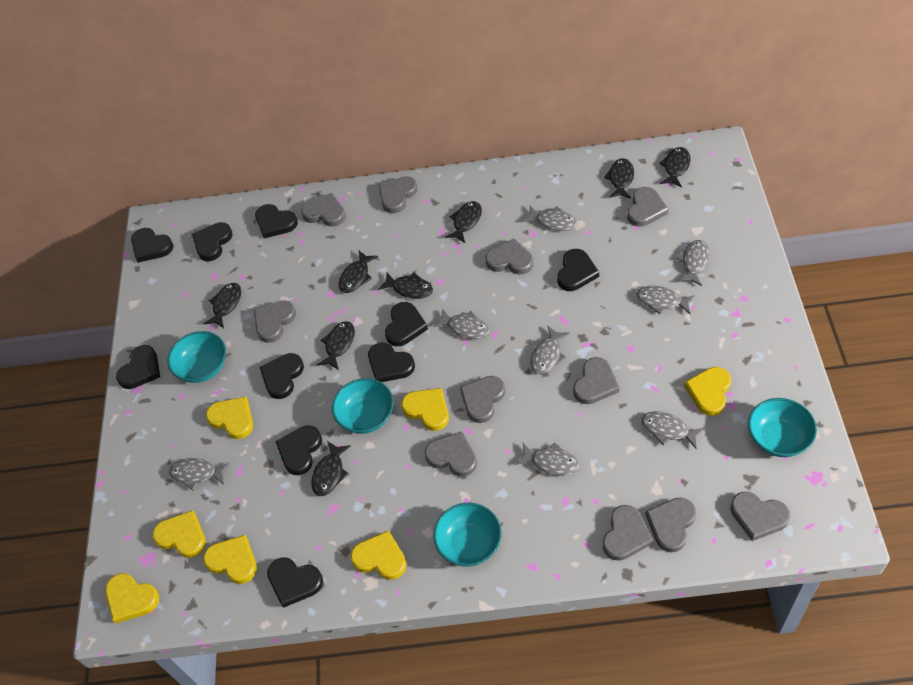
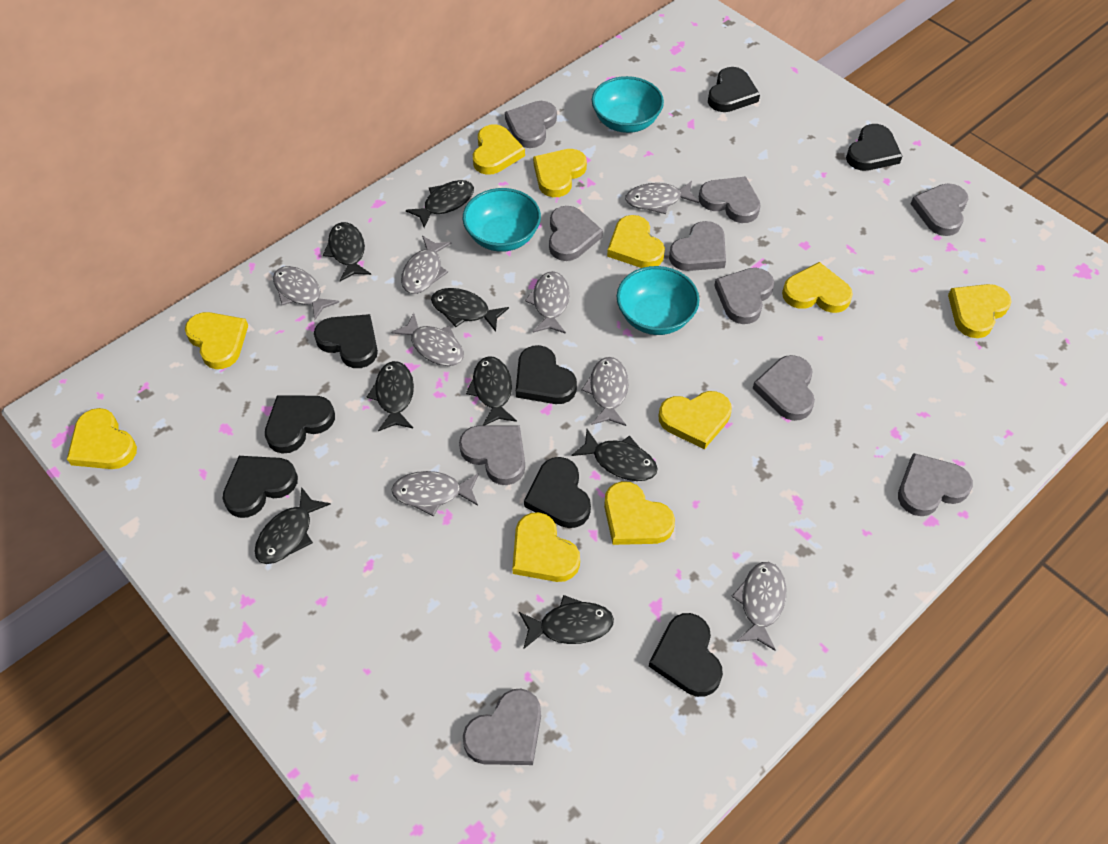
black heart: [116,345,160,389] [131,228,173,263] [192,222,233,261] [255,204,298,238] [260,353,304,399] [267,557,323,608] [275,425,322,475] [368,342,415,382] [385,302,428,346] [557,249,599,291] = 10 -> [222,456,298,518] [265,395,335,453] [314,314,378,368] [516,345,577,404] [524,457,591,528] [649,613,723,697] [708,67,760,112] [846,124,902,171] = 8
grey heart: [254,300,296,343] [301,193,346,227] [378,176,417,213] [425,432,477,477] [460,376,505,423] [486,238,533,275] [573,357,619,404] [603,505,653,561] [627,187,669,227] [645,498,696,552] [730,491,790,541] = 11 -> [459,425,525,485] [463,689,541,765] [505,101,557,148] [549,206,603,261] [669,221,726,271] [699,176,761,223] [714,268,774,324] [753,355,815,421] [898,453,973,516] [911,183,968,236] = 10
turquoise bowl: [167,331,226,383] [332,378,394,434] [433,503,501,566] [748,398,817,457] = 4 -> [463,188,541,252] [592,76,664,133] [617,266,699,335] = 3
yellow heart: [105,573,159,623] [153,510,206,558] [203,535,257,584] [206,397,253,439] [350,530,407,580] [401,388,449,431] [684,367,731,416] = 7 -> [67,408,137,469] [185,312,248,369] [473,124,525,175] [512,512,580,582] [533,149,587,197] [604,481,675,545] [607,215,665,268] [659,391,732,449] [782,262,853,313] [948,284,1011,338] = 10

